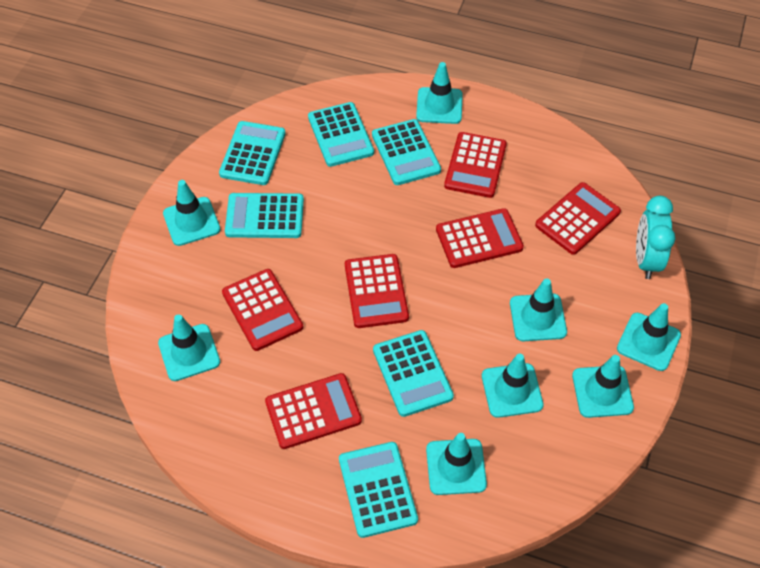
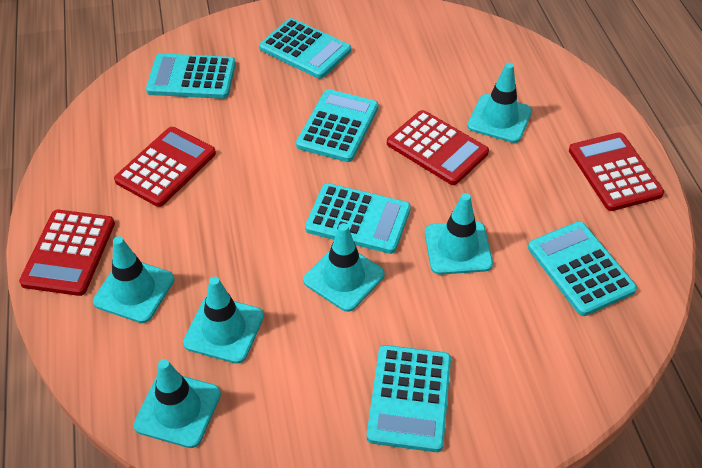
red calculator: [222,269,303,351] [265,373,362,449] [345,254,409,328] [436,208,524,268] [444,132,507,198] [535,182,621,255] = 6 -> [19,210,115,296] [114,127,216,207] [387,110,489,185] [569,132,664,211] = 4
turquoise clock: [636,196,675,279] = 1 -> none = 0
turquoise traffic cone: [158,314,220,381] [163,180,220,246] [416,62,463,124] [426,433,487,495] [482,354,544,418] [510,278,567,341] [572,355,634,418] [617,303,681,371] = 8 -> [93,236,175,323] [134,359,221,448] [183,277,264,364] [303,223,385,312] [425,193,493,275] [467,63,532,143] = 6

